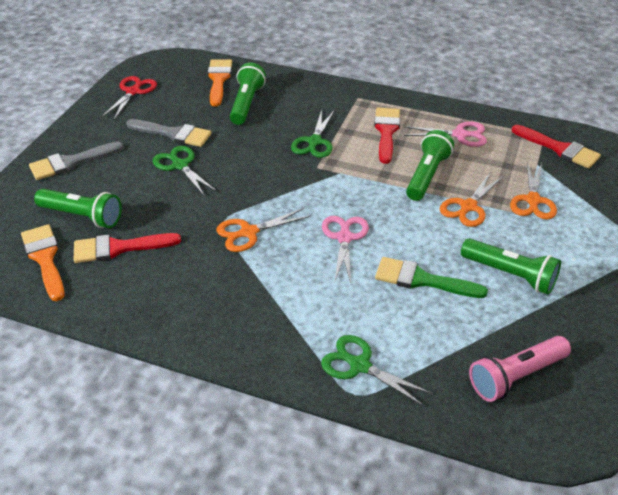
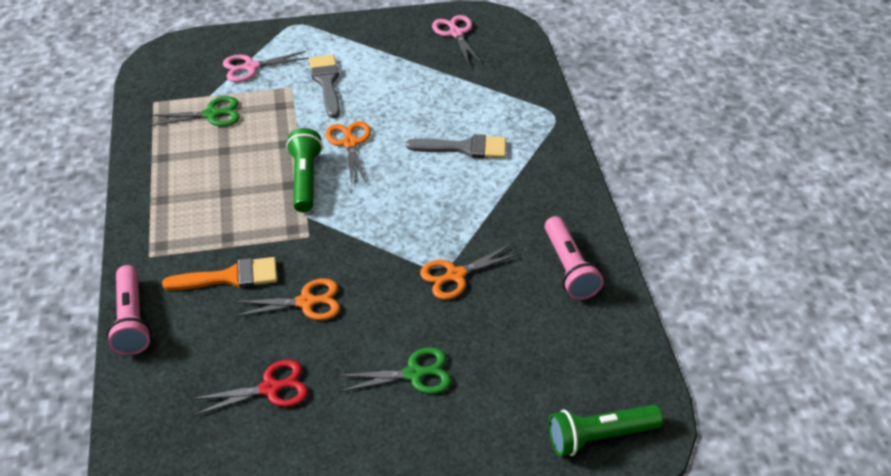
green brush: [375,257,488,298] = 1 -> none = 0
green flashlight: [34,189,122,228] [230,63,266,125] [406,130,454,201] [461,238,561,295] = 4 -> [286,128,323,212] [548,405,663,456] = 2
green scissors: [153,146,218,197] [291,110,334,158] [321,335,433,407] = 3 -> [149,96,240,126] [337,347,451,394] = 2
orange brush: [21,224,65,301] [208,59,232,107] = 2 -> [162,257,277,290] = 1
pink flashlight: [469,336,571,402] = 1 -> [107,265,151,355] [545,216,604,300] = 2
red brush: [74,233,181,263] [374,108,400,164] [512,125,601,169] = 3 -> none = 0

